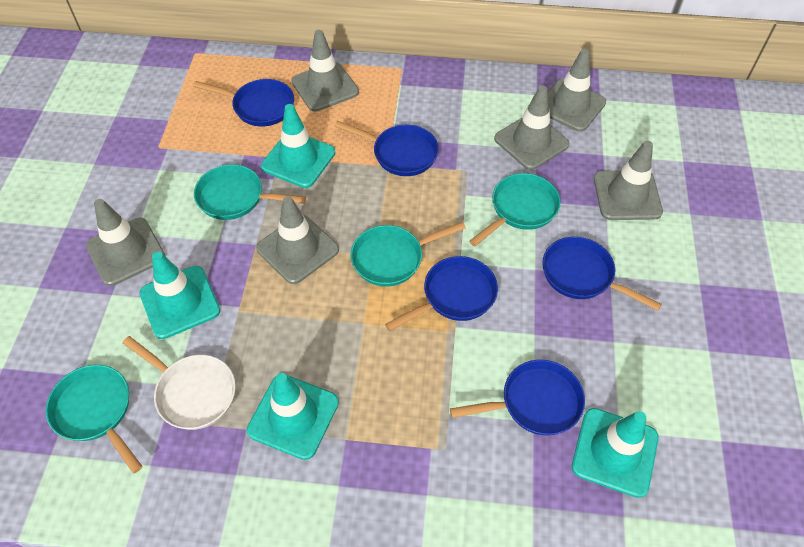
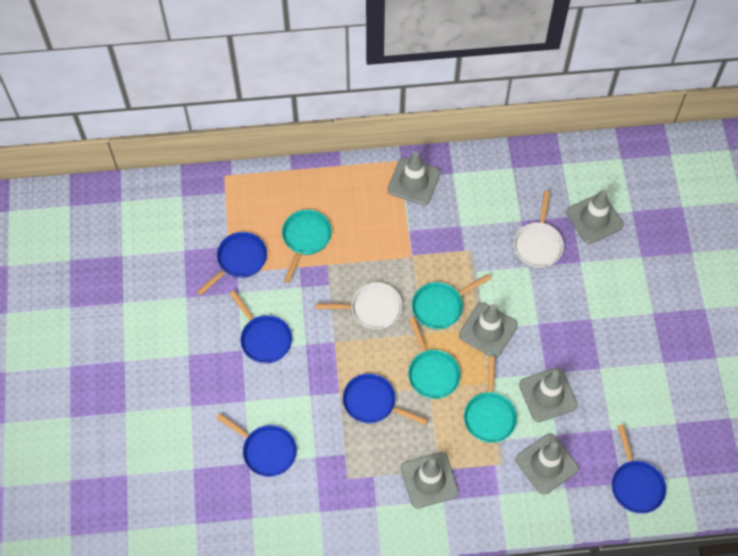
turquoise traffic cone: [139,252,220,339] [247,373,339,460] [261,104,335,188] [572,408,659,498] = 4 -> none = 0
white pan: [123,336,236,430] = 1 -> [316,282,403,330] [514,191,564,268] = 2

